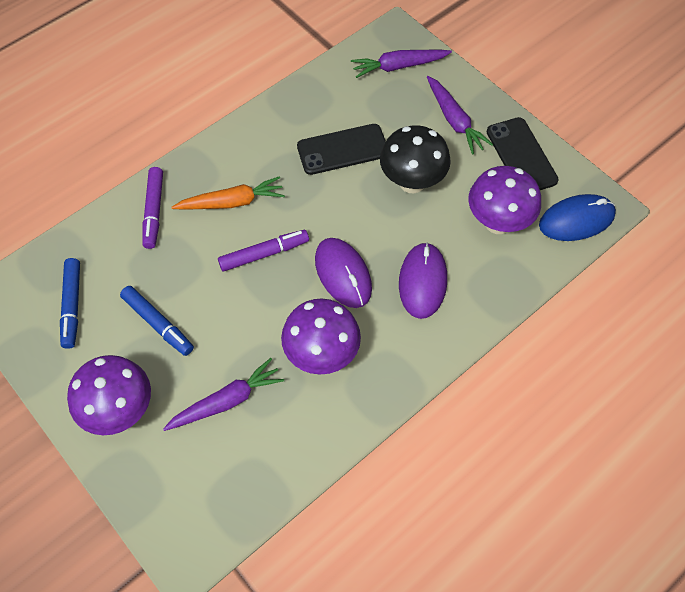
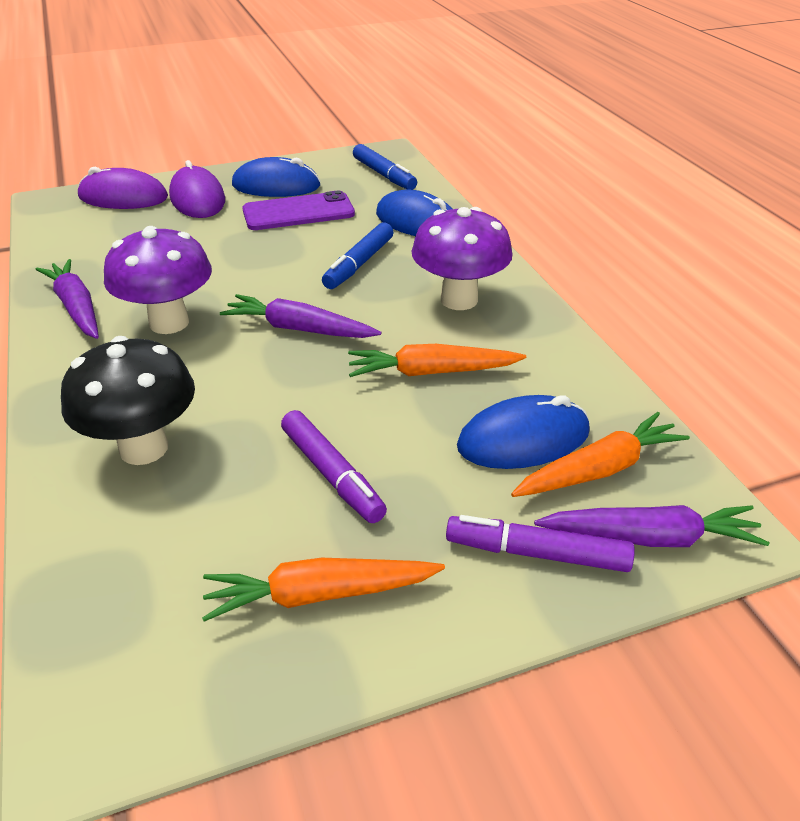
black phone: [297,124,386,175] [487,117,558,190] = 2 -> none = 0
blue mouse: [539,194,616,241] = 1 -> [232,157,320,197] [376,190,452,236] [457,395,590,469] = 3
orange carrot: [171,176,285,210] = 1 -> [202,558,445,622] [348,344,526,377] [511,412,690,497] = 3
purple mushroom: [67,355,151,435] [281,298,361,374] [468,166,541,234] = 3 -> [104,226,212,334] [412,207,513,310] = 2
purple phone: none = 0 -> [242,191,355,230] = 1

